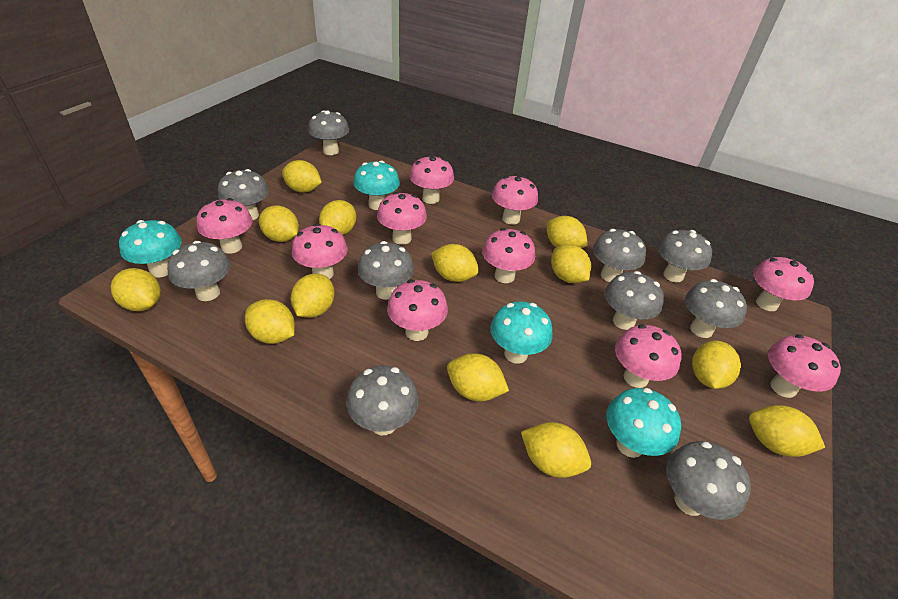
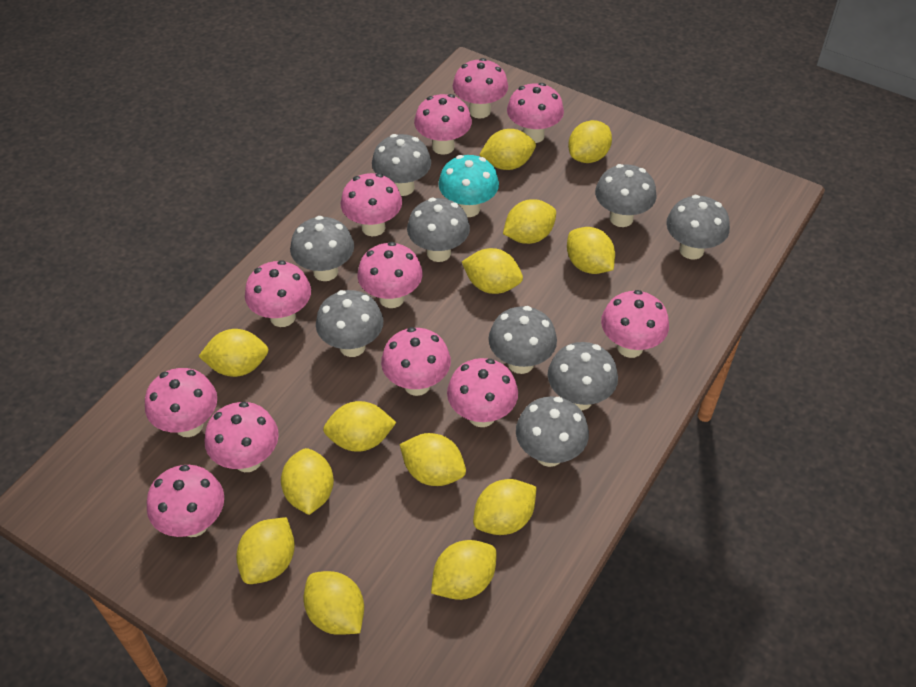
grey mushroom: [167,241,230,301] [218,169,269,221] [308,110,349,155] [346,366,419,435] [358,241,414,300] [593,229,646,282] [605,271,664,330] [658,230,712,282] [666,441,751,520] [685,279,747,338] = 10 -> [290,216,354,281] [316,290,383,357] [372,134,431,196] [407,198,470,262] [488,306,557,374] [516,396,589,467] [548,342,618,410] [595,164,657,227] [666,195,730,259] = 9
pink mushroom: [197,198,253,254] [292,223,348,279] [377,192,427,245] [387,280,448,341] [409,155,454,204] [482,228,535,283] [492,176,538,225] [615,324,682,388] [753,257,814,311] [768,334,841,398] = 10 -> [145,368,217,437] [147,465,224,537] [205,402,279,472] [245,260,311,327] [341,173,402,236] [357,242,423,308] [381,327,451,396] [414,94,472,155] [447,358,518,427] [453,58,508,119] [507,83,564,143] [601,290,669,358] = 12
turquoise mushroom: [119,220,182,278] [353,161,400,210] [490,301,553,363] [607,388,681,458] = 4 -> [438,155,499,217] = 1

